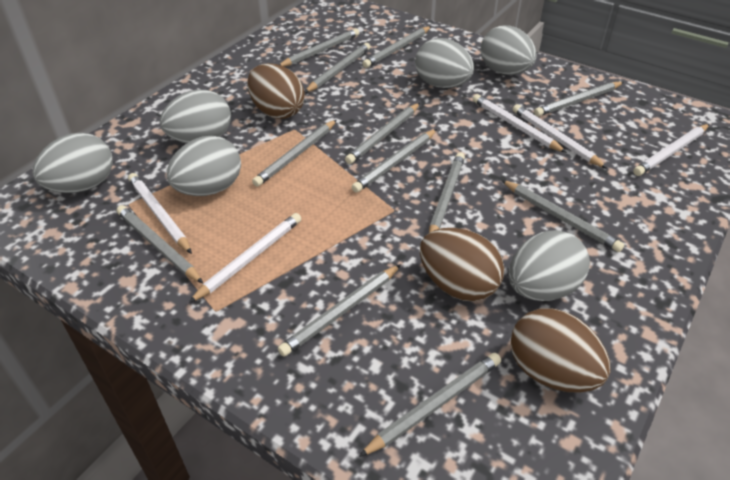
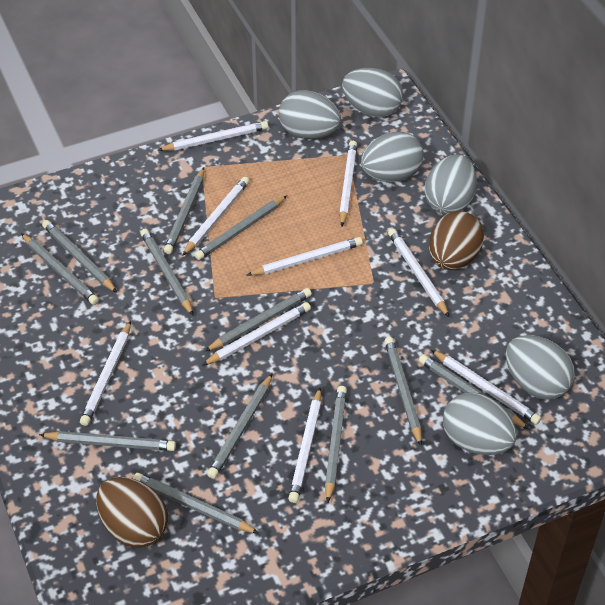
brown egg: [247,63,305,119] [420,228,504,302] [511,308,611,393] = 3 -> [96,477,168,548] [429,211,484,270] = 2
white pencil: [128,173,192,254] [189,213,301,303] [473,94,567,153] [513,104,608,169] [633,124,709,176] = 5 -> [80,321,131,426] [158,121,268,151] [182,177,249,256] [202,302,311,366] [247,237,363,276] [288,388,321,503] [339,141,357,227] [388,228,449,317] [431,350,541,425] = 9

